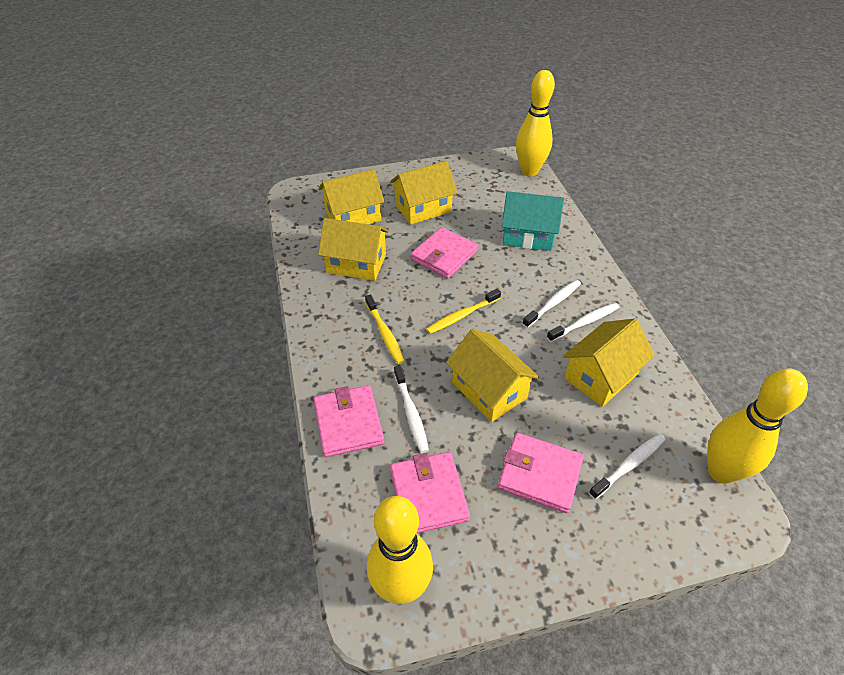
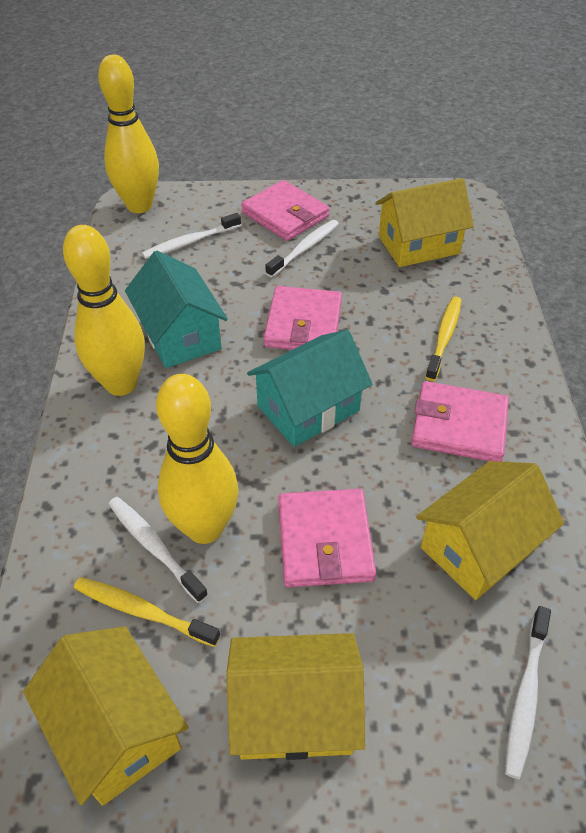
turquoise house: [502,191,564,251] = 1 -> [125,250,228,368] [247,330,372,447] = 2
yellow house: [318,169,385,224] [318,218,389,281] [390,161,457,225] [446,329,539,422] [563,318,655,407] = 5 -> [23,626,188,806] [226,633,365,760] [375,178,474,267] [416,461,564,600] = 4

